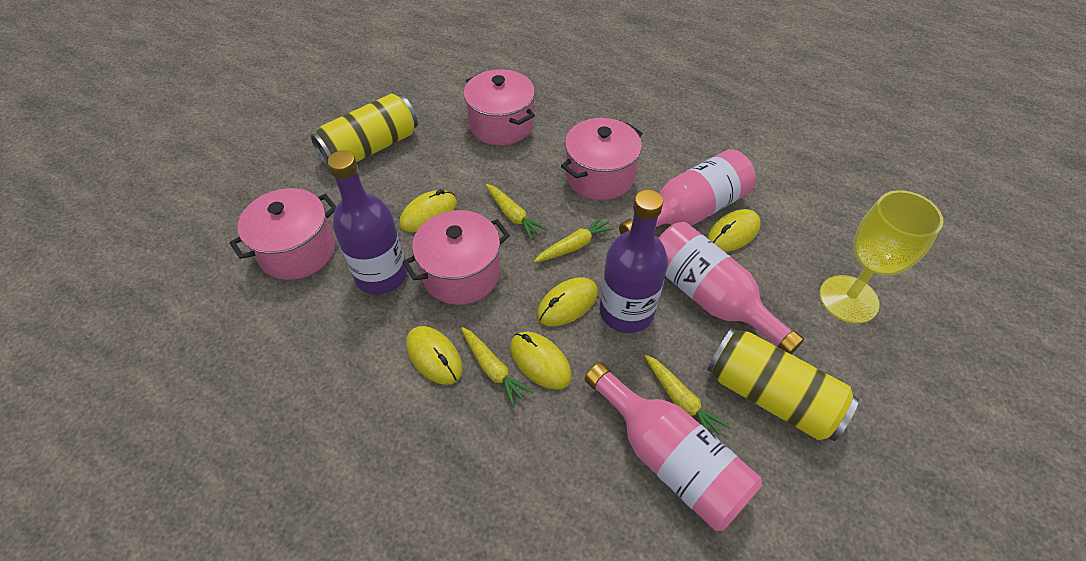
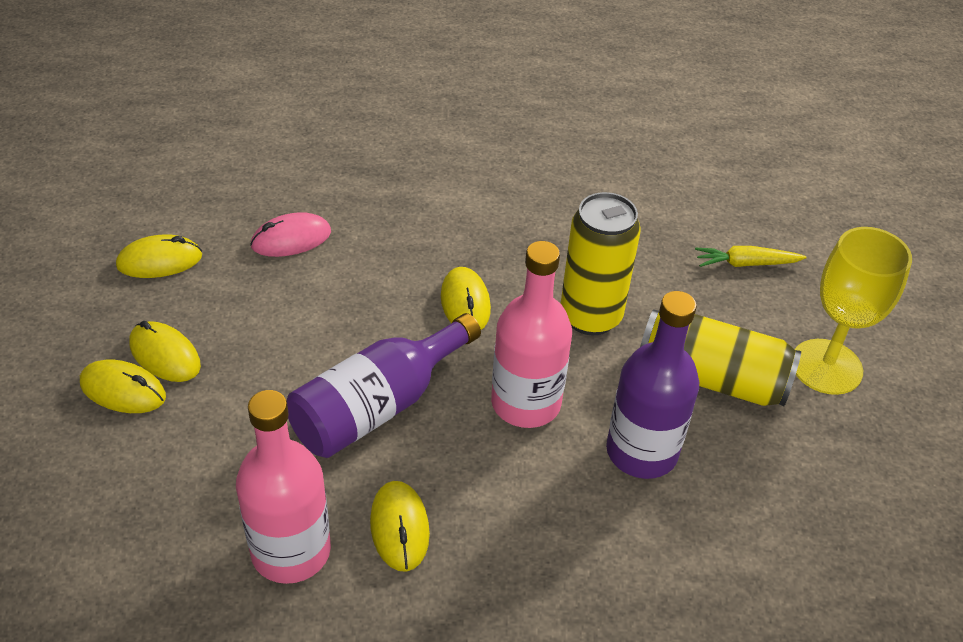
pink bottle: [585,362,762,531] [619,149,756,234] [659,222,804,354] = 3 -> [236,390,331,584] [491,241,572,428] = 2
pink mouse: none = 0 -> [250,212,331,257] = 1
pink pot: [229,188,336,280] [402,210,510,305] [463,69,535,145] [561,118,643,200] = 4 -> none = 0
yellow carrot: [461,327,533,408] [486,184,548,240] [534,216,615,263] [644,355,730,435] = 4 -> [695,246,807,267] = 1

